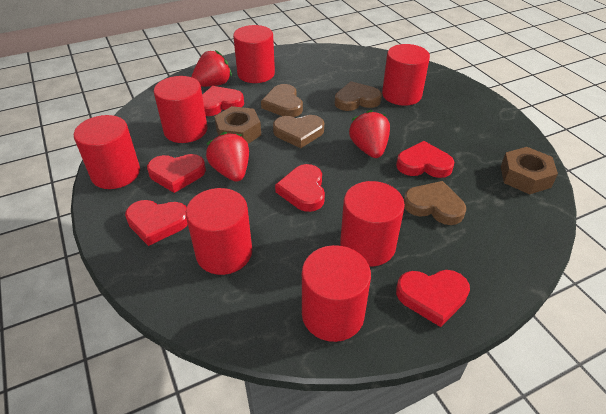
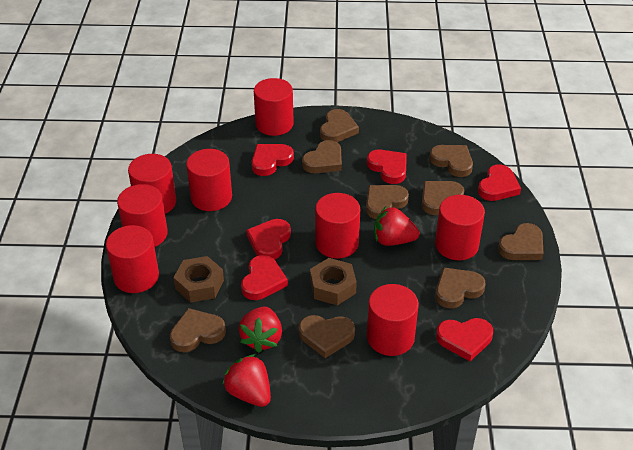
brown heart: [261,84,303,117] [273,115,324,148] [335,81,382,111] [404,181,466,225] = 4 -> [170,308,226,352] [299,315,355,358] [302,140,342,173] [320,109,359,142] [366,185,409,219] [422,181,464,215] [429,145,473,177] [435,267,486,309] [498,223,544,260] = 9
red cylinder: [74,115,140,189] [154,76,207,143] [186,188,252,275] [233,25,275,83] [302,245,371,342] [340,181,405,267] [382,44,430,106] = 7 -> [106,225,159,293] [117,184,168,247] [128,154,176,214] [186,149,232,211] [254,78,293,136] [315,193,360,258] [367,284,419,356] [435,195,485,260] = 8

